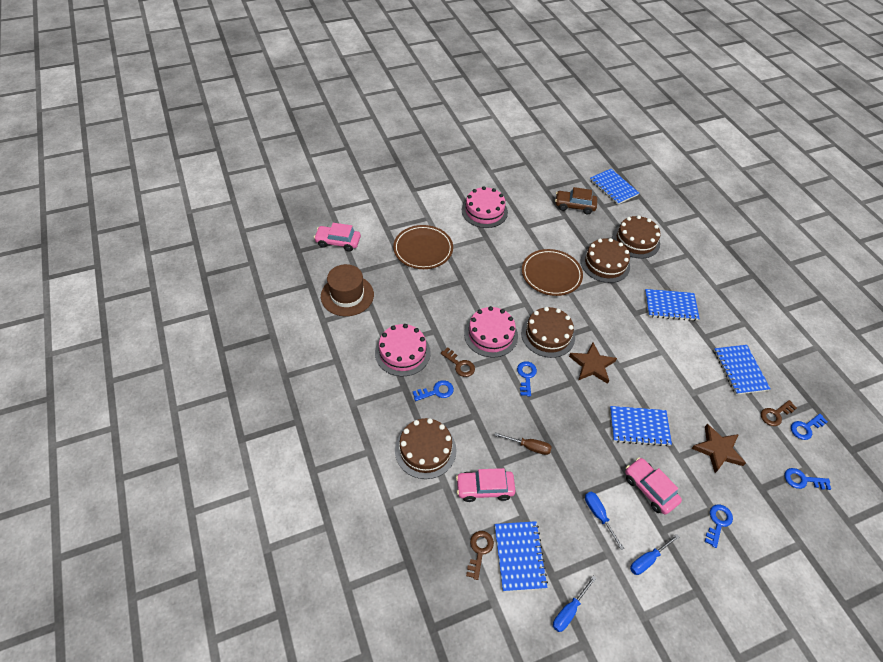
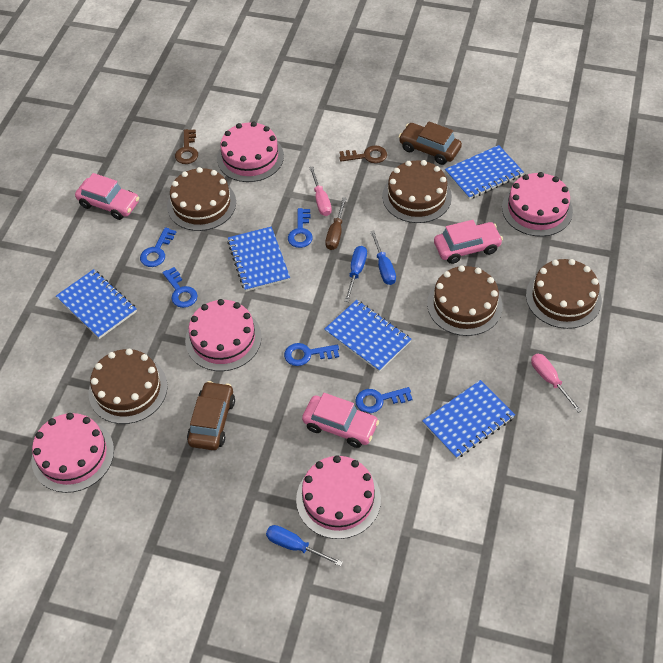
brown cake: [395,418,456,479] [521,307,575,358] [581,238,630,283] [612,215,661,259] = 4 -> [89,349,168,424] [167,167,236,231] [382,160,452,223] [427,265,503,336] [526,259,602,329] = 5
brown car: [555,187,597,214] = 1 -> [187,381,235,450] [399,121,462,165] = 2
brown hat: [321,264,374,316] = 1 -> none = 0
brown key: [441,347,475,377] [466,531,494,580] [761,400,797,426] = 3 -> [175,129,198,164] [339,145,387,163] = 2
brown plate: [393,225,453,269] [522,249,583,296] = 2 -> none = 0
brown star: [569,343,617,384] [691,424,746,473] = 2 -> none = 0
pink cake: [375,324,431,376] [462,186,508,228] [464,306,518,358] = 3 -> [31,413,114,493] [185,299,262,371] [217,121,284,182] [296,455,381,539] [502,172,573,237] = 5
pink screwdriver: none = 0 -> [309,166,332,216] [531,354,582,413] = 2

